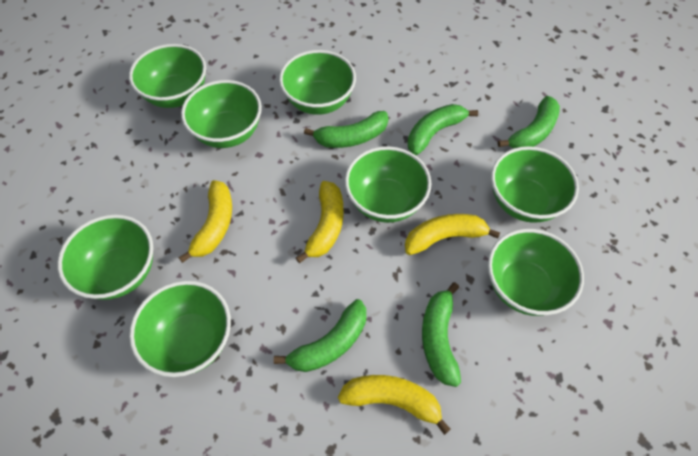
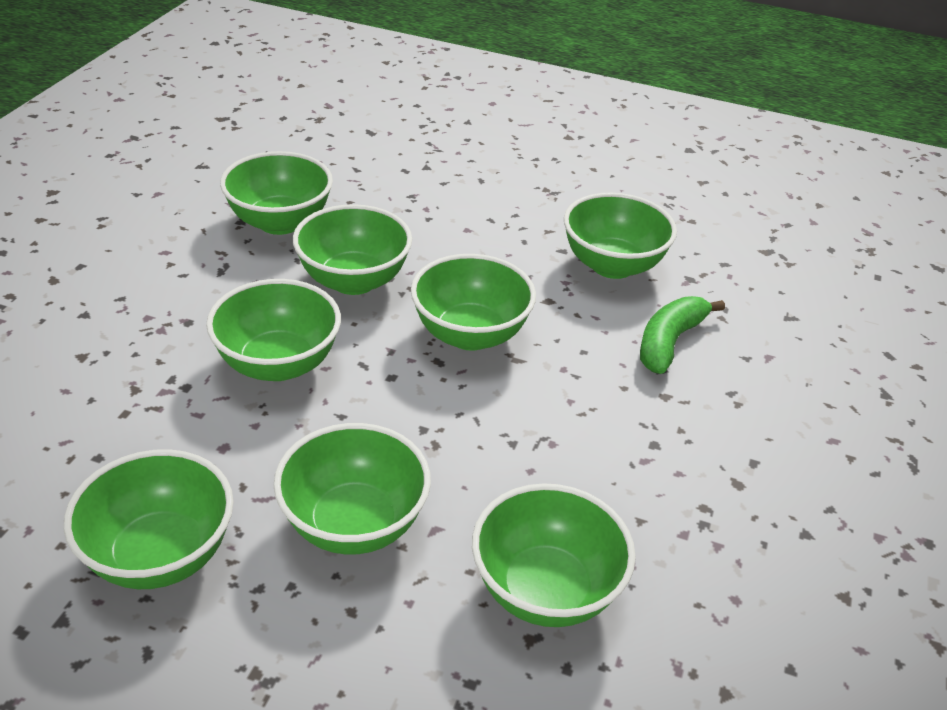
green banana: [274,299,366,372] [304,111,388,148] [407,104,478,155] [422,282,461,387] [498,96,560,148] = 5 -> [640,296,725,374] = 1
yellow banana: [178,180,232,263] [296,181,343,263] [338,375,451,435] [405,214,500,255] = 4 -> none = 0

